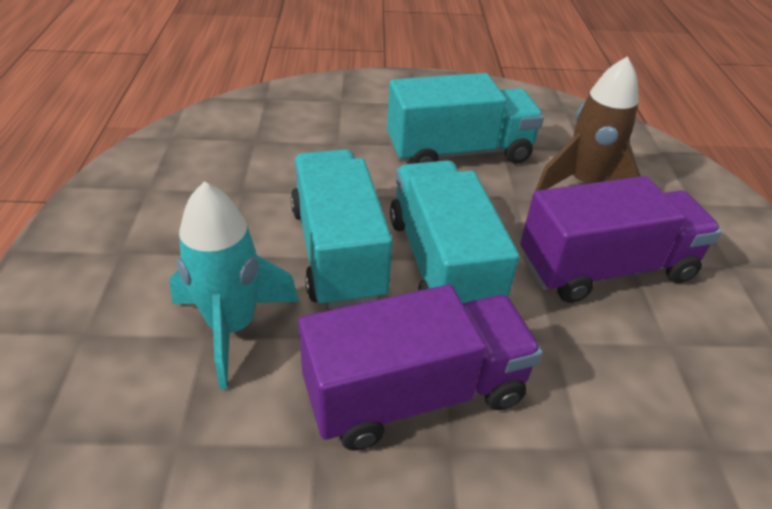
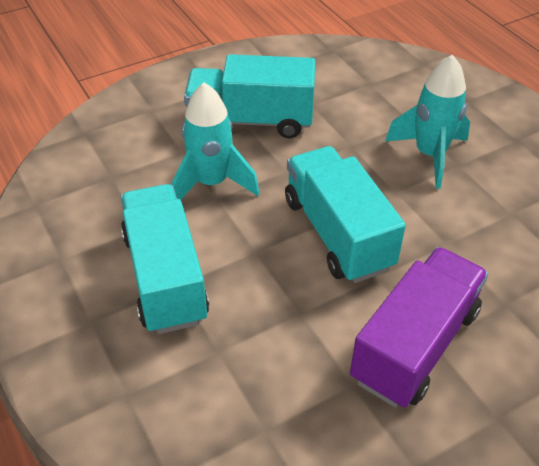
brown rocket: [535,56,641,191] = 1 -> none = 0
purple truck: [298,285,542,451] [520,176,722,303] = 2 -> [350,247,489,408] = 1
turquoise rocket: [169,181,299,389] = 1 -> [171,83,259,200] [385,55,470,189] = 2

